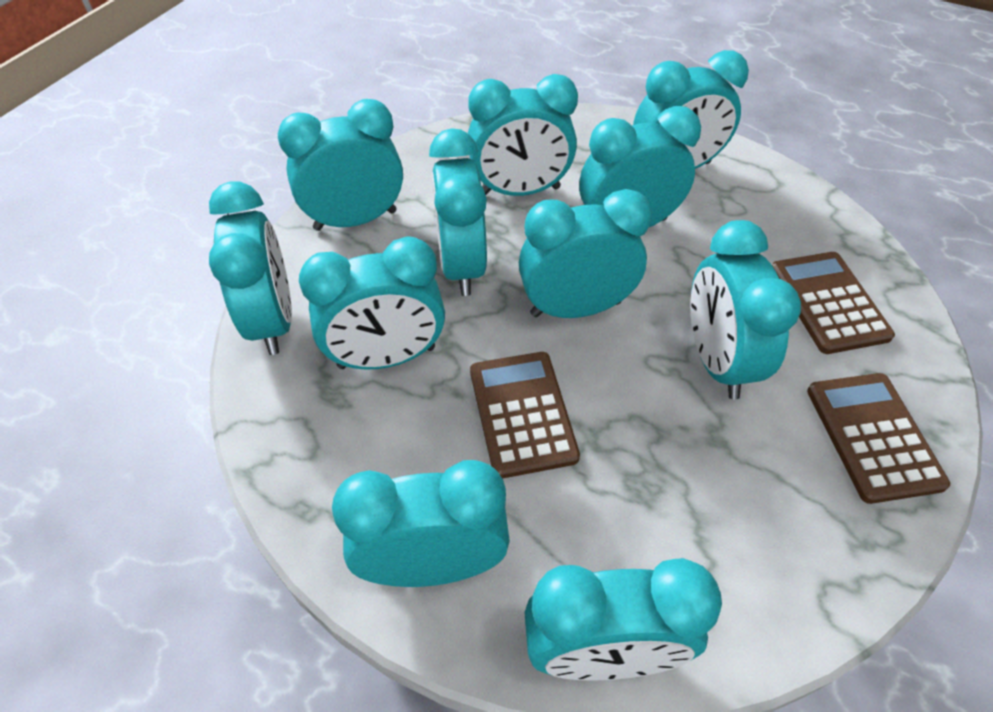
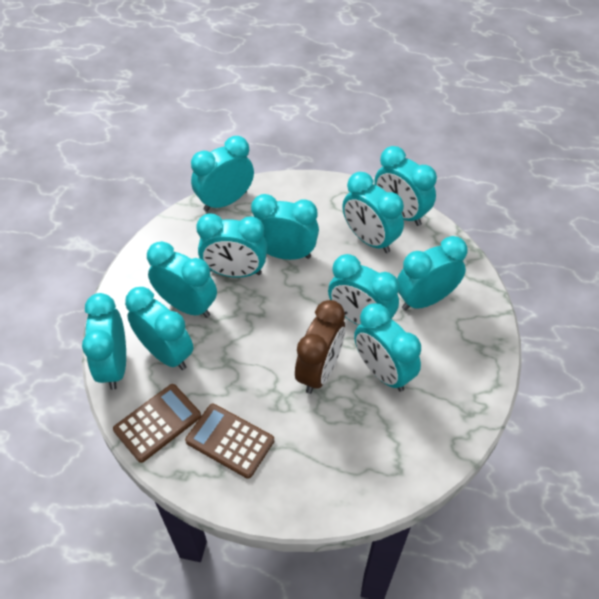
brown calculator: [470,352,580,479] [772,252,895,354] [807,373,950,504] = 3 -> [113,384,201,463] [185,404,274,479] = 2
brown clock: none = 0 -> [295,300,345,394] = 1

